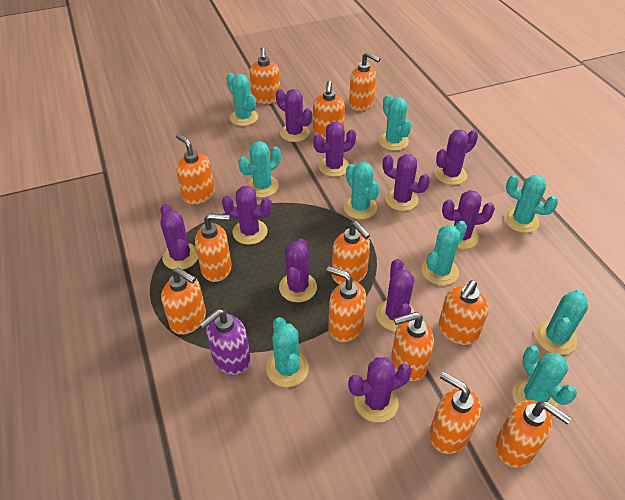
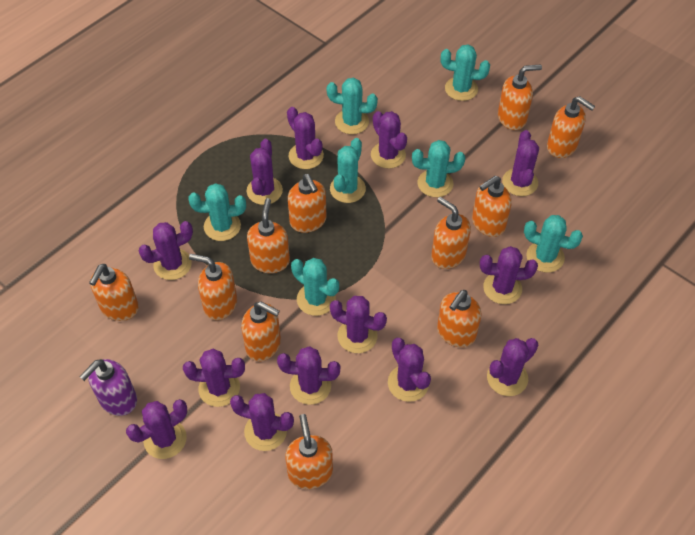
orange soap dispenser: [161,267,206,335] [176,134,215,205] [195,213,232,282] [250,47,280,104] [313,81,345,139] [326,266,366,342] [332,221,370,285] [349,52,380,111] [391,312,434,381] [429,372,481,454] [438,280,489,345] [495,400,572,468] = 12 -> [89,264,139,321] [189,254,237,320] [241,302,281,361] [247,198,290,273] [285,414,333,489] [288,174,327,233] [431,197,471,269] [437,290,482,347] [472,176,512,237] [498,65,542,130] [547,96,595,158] = 11
purple cactus: [160,204,198,270] [222,186,272,245] [276,89,312,142] [279,239,317,302] [313,122,356,177] [348,357,412,422] [376,259,415,331] [383,154,430,211] [435,129,478,185] [442,190,495,249] = 10 -> [126,399,187,459] [139,221,193,280] [183,349,245,407] [230,393,294,451] [246,139,283,205] [277,346,340,405] [287,107,324,169] [330,296,387,353] [371,111,407,169] [388,338,431,402] [480,246,538,304] [487,338,538,396] [502,130,539,196] = 13
turquoise cactus: [226,73,258,126] [239,141,281,197] [266,317,309,387] [343,162,380,219] [379,94,412,151] [422,221,467,286] [504,175,558,233] [512,346,577,415] [535,290,588,355] = 9 -> [188,183,246,241] [291,258,339,316] [327,78,378,134] [330,138,366,203] [412,140,465,197] [441,44,490,101] [524,215,583,273] = 7

